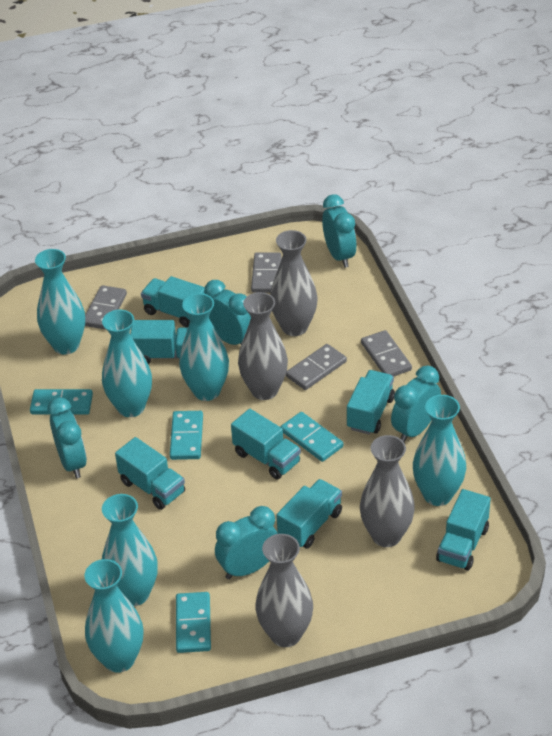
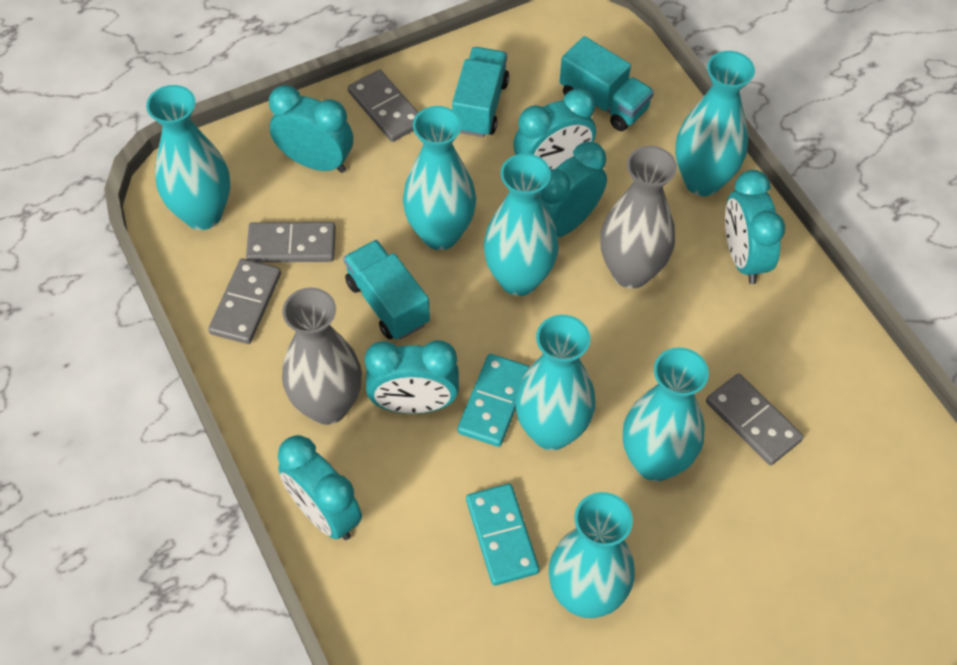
grey vase: [238,292,288,400] [256,534,313,647] [270,230,318,336] [360,435,415,547] = 4 -> [282,288,362,425] [600,146,677,289] = 2
turquoise clock: [47,397,87,478] [204,280,251,345] [215,506,278,579] [322,194,357,268] [391,365,441,442] = 5 -> [269,85,353,173] [278,435,362,540] [365,340,459,414] [513,88,596,169] [539,142,607,237] [725,170,785,284] = 6
turquoise domino: [30,389,93,415] [170,411,203,460] [176,592,211,653] [281,412,343,462] = 4 -> [457,354,530,447] [466,484,539,586] = 2
turquoise truck: [115,437,185,510] [130,320,188,364] [141,276,205,327] [231,409,301,479] [277,479,342,549] [347,370,395,435] [436,489,491,571] = 7 -> [344,240,430,340] [452,47,509,137] [560,36,654,131] = 3
turquoise vase: [35,249,85,355] [84,559,143,673] [102,310,152,417] [102,494,158,606] [179,293,229,401] [413,395,466,506] = 6 -> [146,85,230,230] [403,106,476,250] [484,153,559,296] [515,315,595,450] [549,492,635,618] [623,347,709,481] [675,51,755,196] = 7

